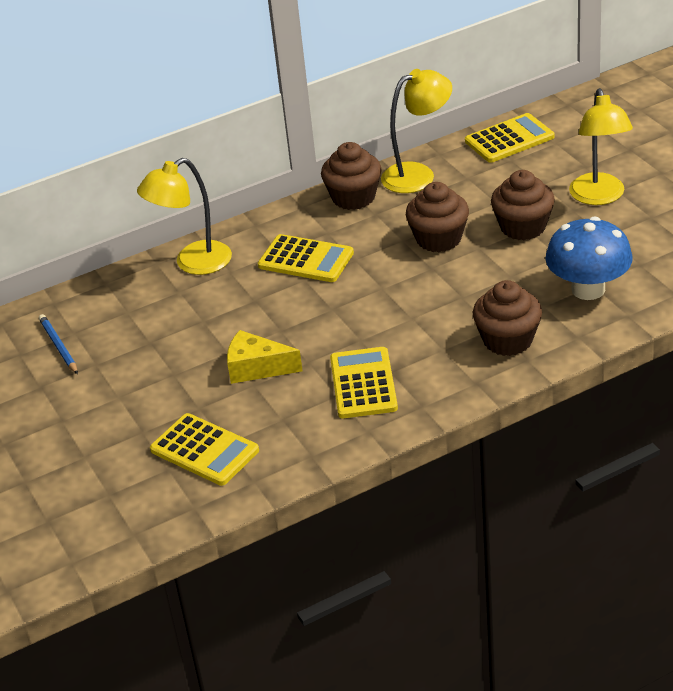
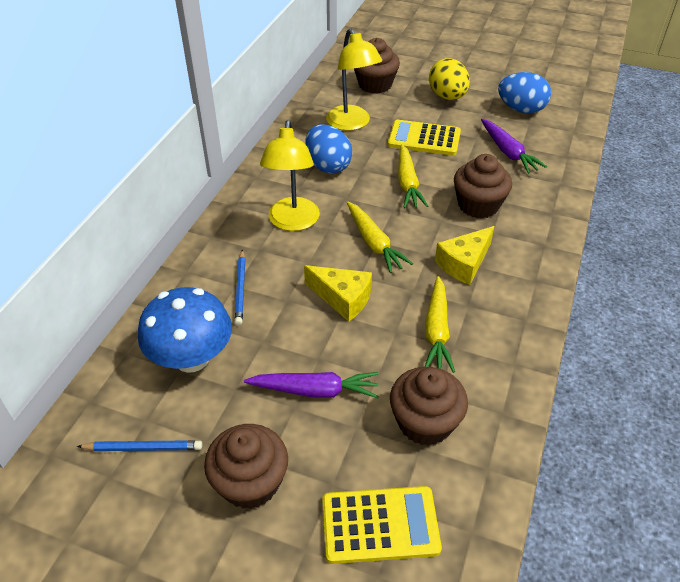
blue egg: none = 0 -> [305,124,352,173] [498,72,551,113] = 2
blue pencil: [39,314,78,374] = 1 -> [77,440,202,451] [235,249,245,325] = 2
purple carrot: none = 0 -> [244,372,379,398] [481,119,547,174] = 2
yellow calculator: [150,413,259,486] [258,234,354,282] [330,347,398,418] [465,113,554,163] = 4 -> [322,486,442,564] [388,120,461,155] = 2
yellow carrot: none = 0 -> [347,202,413,273] [398,144,428,208] [425,276,455,373] = 3
yellow cheese: [227,330,303,384] = 1 -> [304,265,372,322] [435,226,495,285] = 2
yellow egg: none = 0 -> [429,58,470,100] = 1
yellow lamp: [137,158,232,275] [381,69,452,193] [569,88,633,205] = 3 -> [260,120,320,231] [326,28,382,131] = 2

